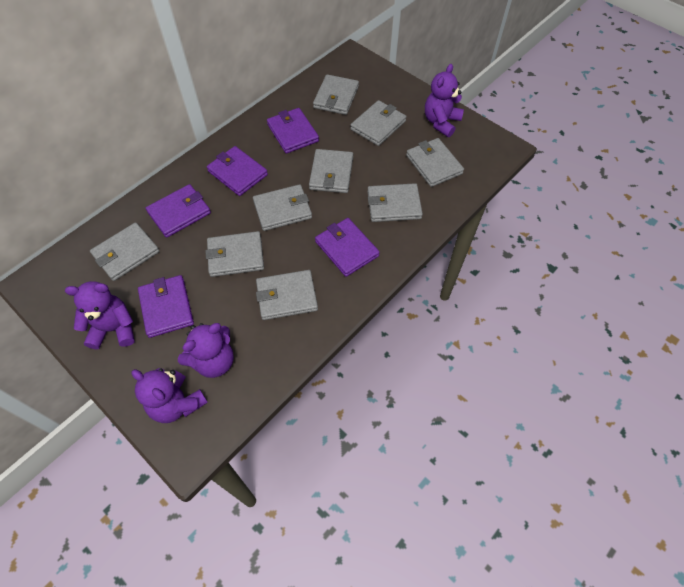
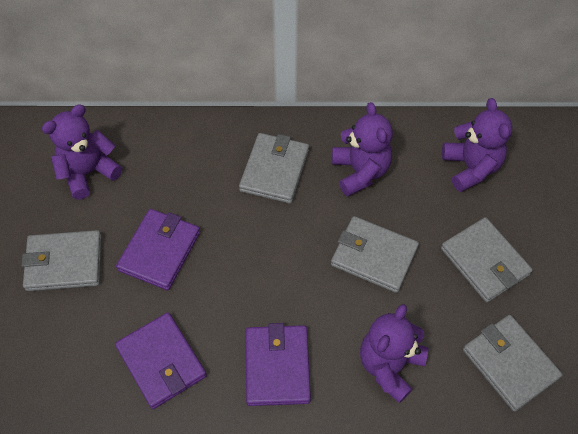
grey wallet: [90,222,160,281] [205,231,264,277] [253,184,312,231] [256,270,318,320] [309,149,353,193] [313,74,359,115] [350,100,406,146] [367,183,423,222] [406,138,464,187] = 9 -> [21,230,102,291] [239,133,309,204] [331,216,419,293] [441,217,533,303] [463,315,563,412] = 5
purple wallet: [138,275,194,338] [146,184,211,238] [207,146,268,196] [267,108,319,154] [315,218,380,277] = 5 -> [115,312,207,409] [116,209,200,290] [246,323,311,406] = 3

